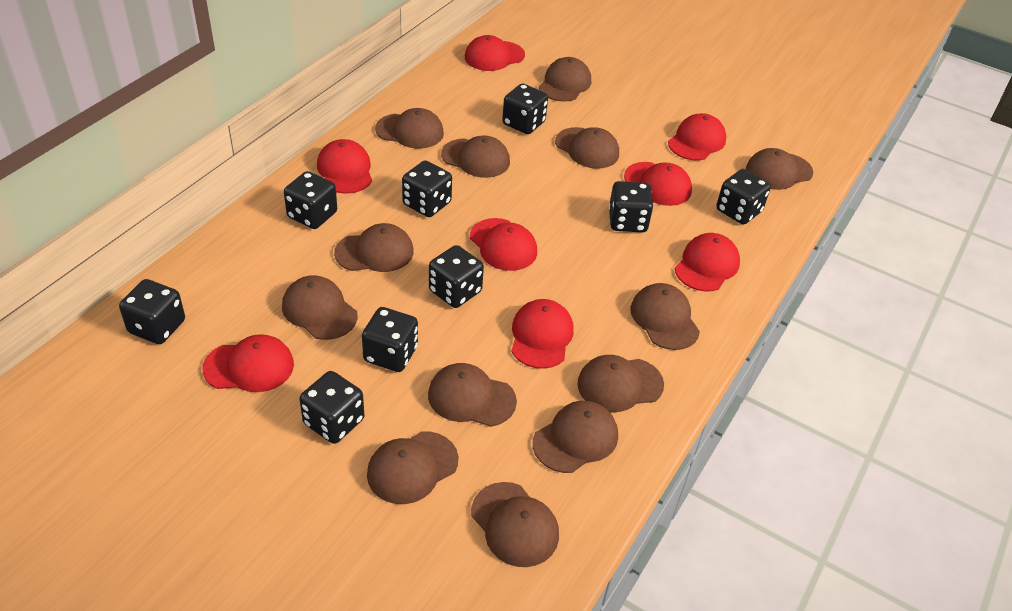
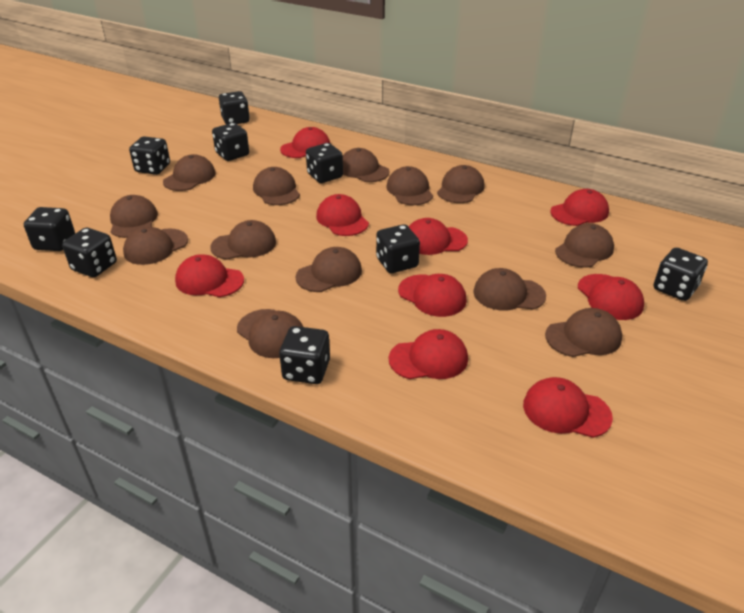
red cap: [202,334,294,392] [317,139,372,194] [465,35,525,71] [470,218,537,271] [511,299,574,369] [624,162,692,206] [668,113,726,161] [675,233,740,291] = 8 -> [175,254,244,297] [280,127,330,158] [316,194,369,236] [389,329,468,379] [398,274,467,317] [408,218,468,255] [523,377,613,438] [551,189,609,226] [578,274,644,320] = 9

